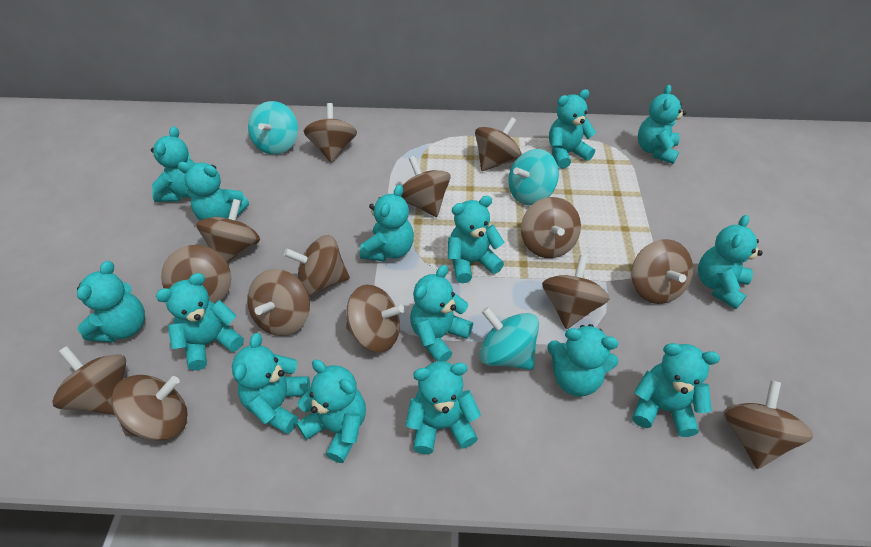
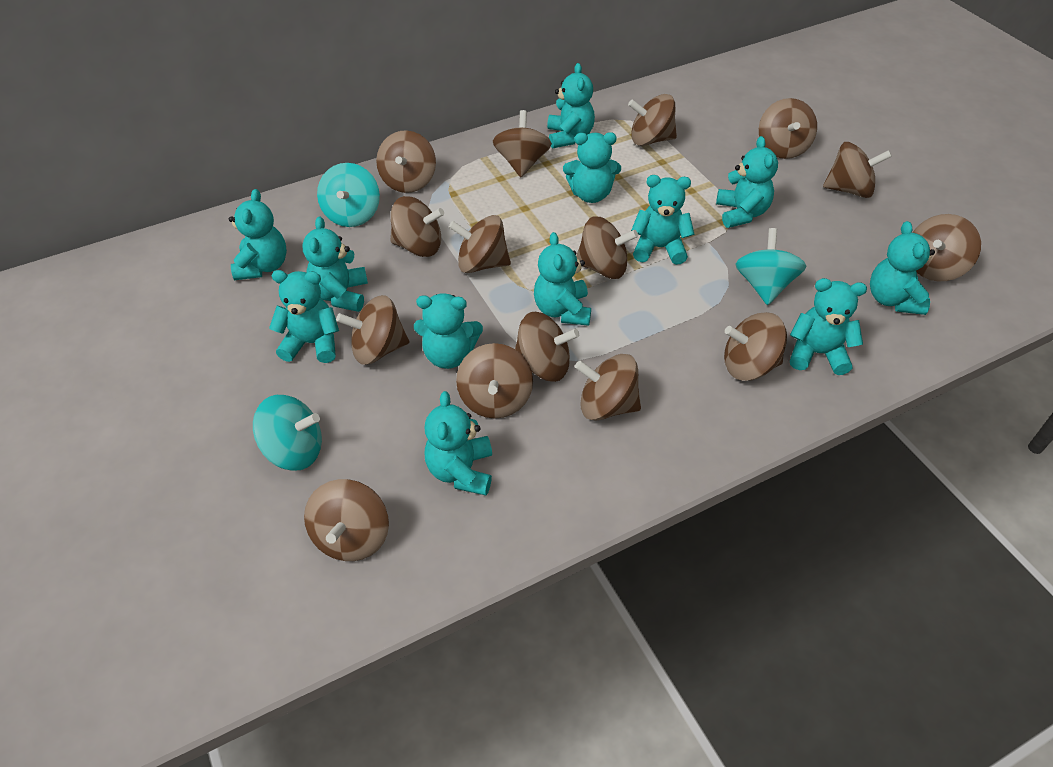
brown spinning top: [52,346,126,415] [111,375,188,441] [161,245,231,303] [196,199,260,263] [247,269,310,336] [284,235,350,296] [304,103,357,163] [346,285,405,353] [401,156,450,217] [475,117,522,171] [521,197,581,258] [542,255,610,329] [631,239,693,304] [724,380,814,469] = 14 -> [304,479,389,561] [336,295,409,365] [376,130,436,193] [390,196,444,257] [449,215,511,273] [456,343,533,419] [493,110,552,177] [515,312,579,382] [575,354,641,421] [576,216,638,279] [628,94,677,146] [724,312,787,381] [759,98,817,159] [823,142,892,198] [913,214,981,281] = 15
turquoise teddy bear: [77,261,145,342] [151,126,196,202] [156,273,244,370] [178,162,249,220] [232,333,310,434] [297,360,366,463] [360,185,414,262] [406,361,481,454] [410,265,473,362] [448,196,504,283] [547,324,619,397] [549,89,596,169] [632,343,720,437] [638,85,686,164] [698,215,763,309] = 15 -> [229,189,287,280] [269,270,339,363] [303,216,368,312] [414,293,483,369] [424,391,492,495] [534,232,591,326] [547,63,595,148] [563,132,621,203] [631,175,694,265] [716,136,778,228] [790,278,867,375] [870,221,935,315] = 12

